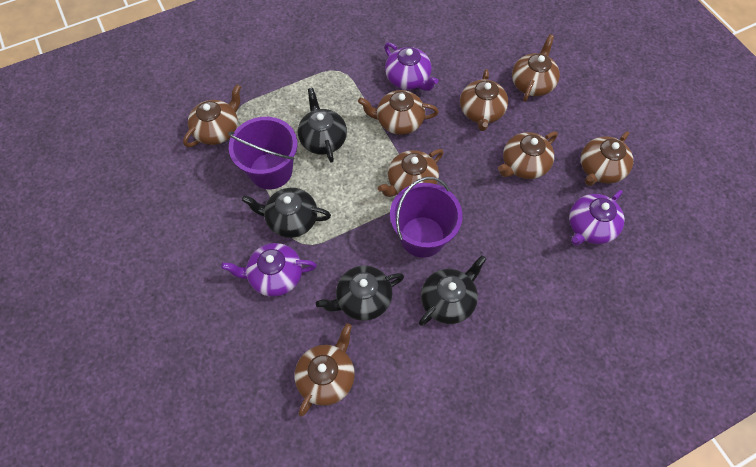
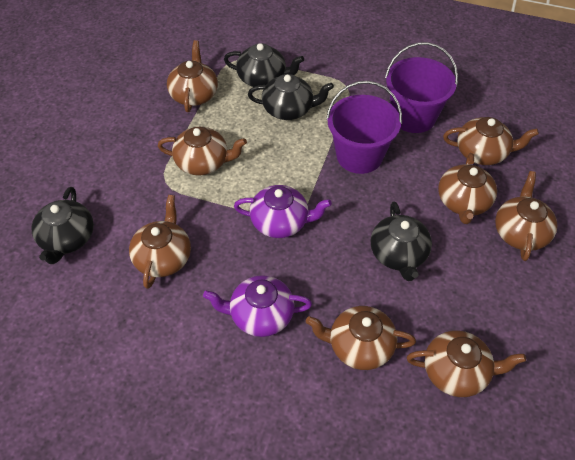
purple teapot: [221,243,317,297] [385,42,438,91] [569,190,625,246] = 3 -> [203,275,312,337] [234,185,332,238] = 2

